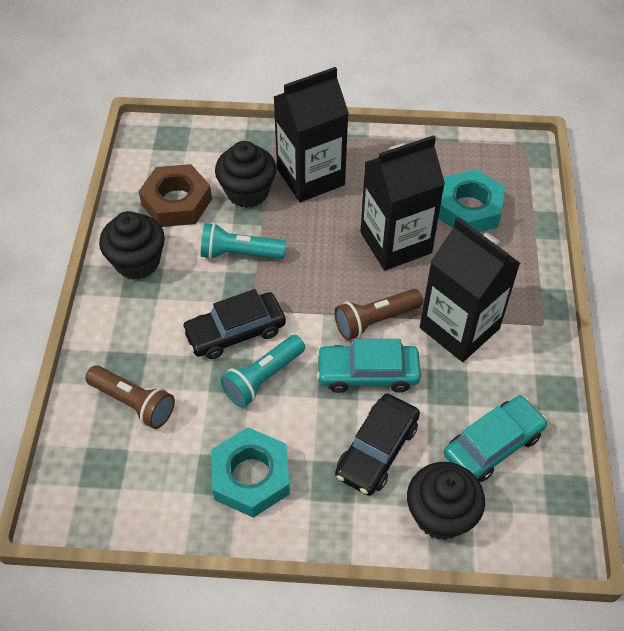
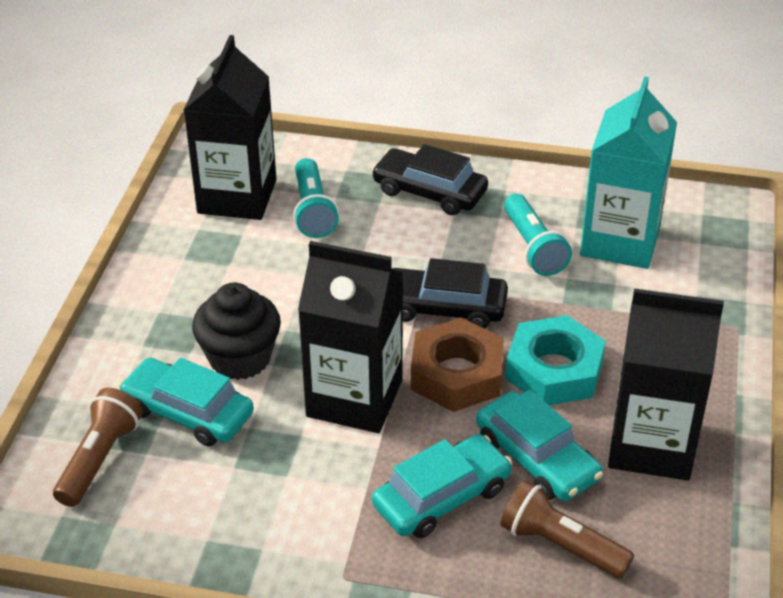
black cupcake: [99,211,165,280] [215,141,276,208] [407,462,485,540] = 3 -> [192,282,281,380] = 1
turquoise car: [316,339,421,393] [444,396,547,482] = 2 -> [119,358,254,446] [372,434,512,538] [476,390,603,501] = 3
turquoise carton: none = 0 -> [580,76,677,269] = 1
turquoise nut: [211,427,290,518] [438,169,505,232] = 2 -> [505,315,606,405] = 1

